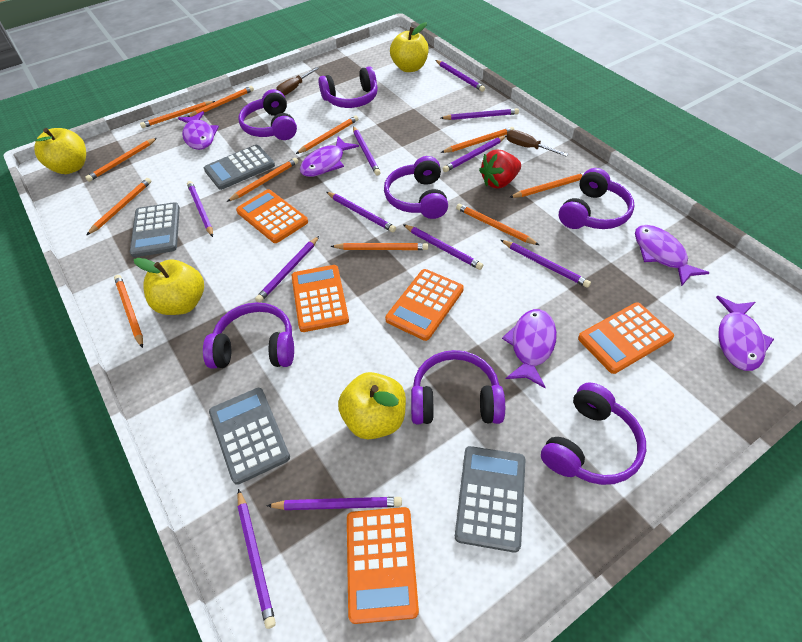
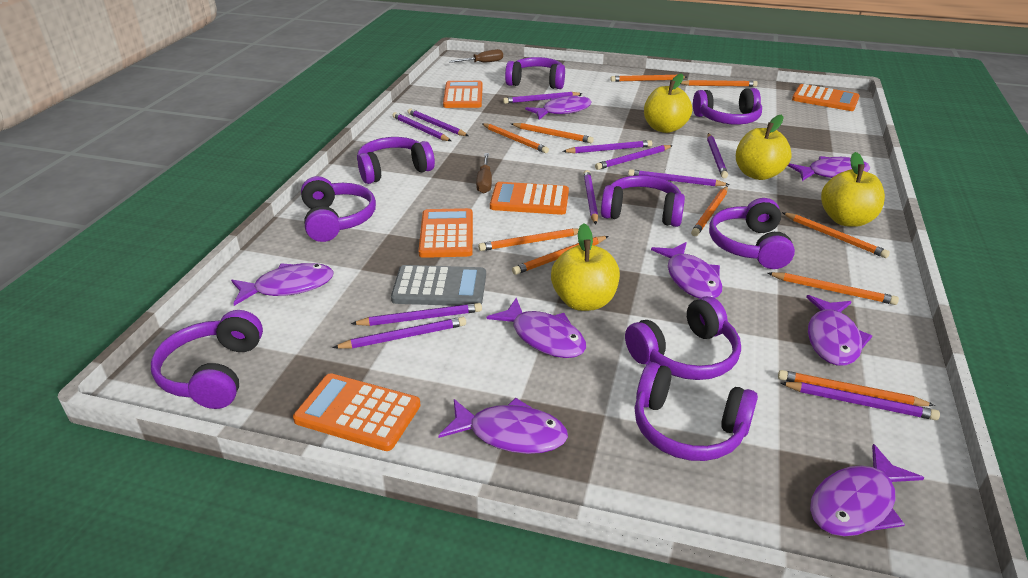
grey calculator: [130,202,180,257] [204,145,275,190] [209,388,290,485] [455,446,525,553] = 4 -> [391,265,486,306] = 1
orange pencil: [85,138,157,182] [87,178,152,235] [114,275,143,348] [140,101,215,128] [187,86,254,117] [227,158,298,202] [296,116,358,154] [330,243,428,250] [441,127,514,153] [456,203,539,245] [509,172,585,198] = 11 -> [478,228,579,251] [482,123,549,153] [512,123,594,143] [512,236,608,275] [611,75,687,82] [681,80,758,87] [691,186,728,236] [768,272,899,305] [778,370,935,406] [782,212,890,258] = 10
purple fish: [178,111,219,150] [300,136,359,177] [502,309,557,388] [635,225,710,286] [716,296,774,371] = 5 -> [231,263,334,306] [438,398,568,454] [487,298,586,358] [525,95,591,120] [651,242,722,298] [788,156,870,181] [806,295,872,366] [810,444,924,537] = 8
purple headphones: [203,302,294,369] [238,89,297,140] [319,66,378,108] [384,156,448,219] [411,350,505,424] [541,383,646,485] [559,168,634,229] = 7 -> [151,310,263,409] [301,176,376,242] [357,137,435,184] [505,57,565,89] [601,175,685,227] [625,296,741,380] [635,362,758,461] [693,88,762,125] [709,198,795,269] = 9
red strawberry: [479,150,521,189] = 1 -> none = 0

